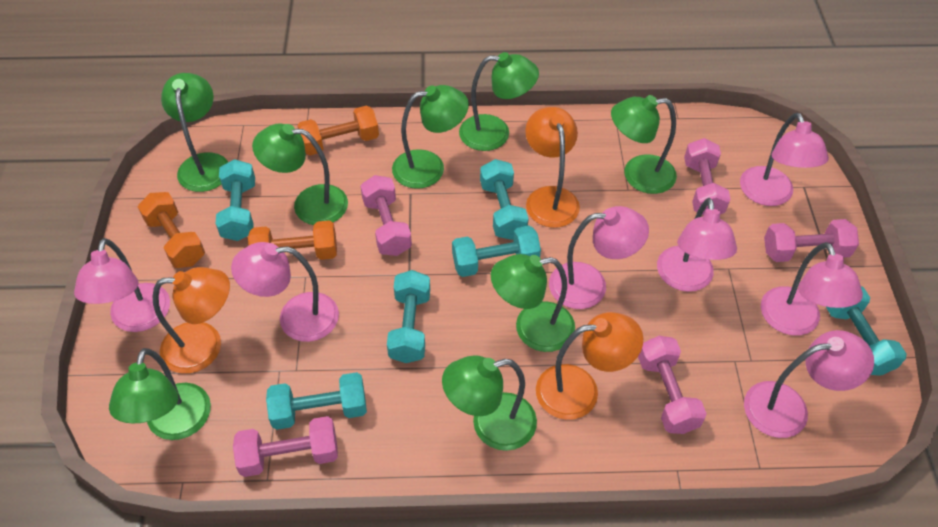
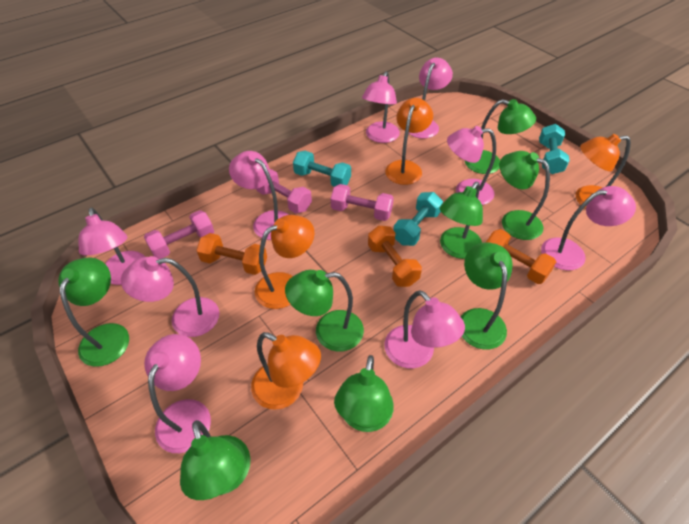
orange lamp: [153,267,230,374] [525,107,580,228] [536,312,643,420] = 3 -> [251,332,321,410] [255,215,314,309] [385,98,433,185] [576,134,631,208] = 4
pink dumbbell: [233,416,338,477] [361,175,412,256] [638,336,707,434] [684,138,731,215] [764,219,859,262] = 5 -> [144,210,214,259] [256,169,312,213] [331,184,394,221] = 3
pink lamp: [74,238,170,332] [231,242,339,342] [549,206,649,309] [657,198,737,292] [740,112,829,206] [744,330,874,438] [761,242,863,336] = 7 -> [79,208,145,285] [121,256,219,337] [144,334,211,453] [229,151,289,240] [362,71,400,143] [384,290,465,368] [409,58,453,139] [447,126,496,205] [541,186,636,270] = 9
turquoise dumbbell: [216,159,255,241] [266,372,367,430] [387,270,430,363] [452,226,541,277] [480,159,529,240] [825,286,907,376] = 6 -> [293,151,351,187] [394,192,443,246] [539,124,570,174] = 3

